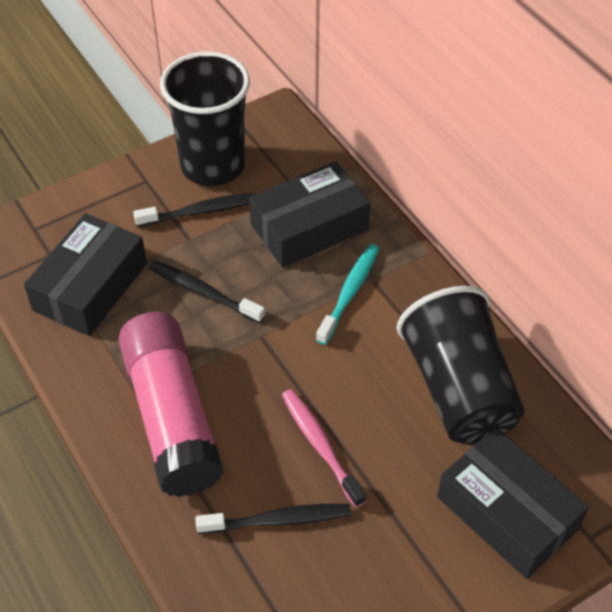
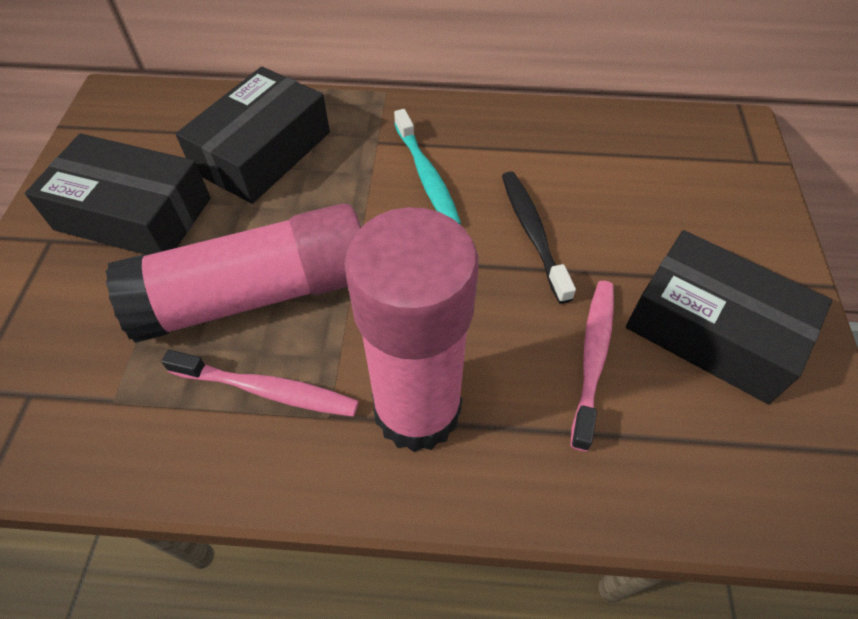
black cup: [160,51,250,186] [397,286,524,445] = 2 -> none = 0
black toothbrush: [133,193,257,227] [149,261,265,323] [195,504,351,534] = 3 -> [502,171,576,304] = 1
pink glue stick: [118,312,224,497] = 1 -> [106,203,361,343] [344,207,479,452] = 2
pink toothbrush: [282,389,366,508] = 1 -> [161,350,359,416] [570,281,614,452] = 2

